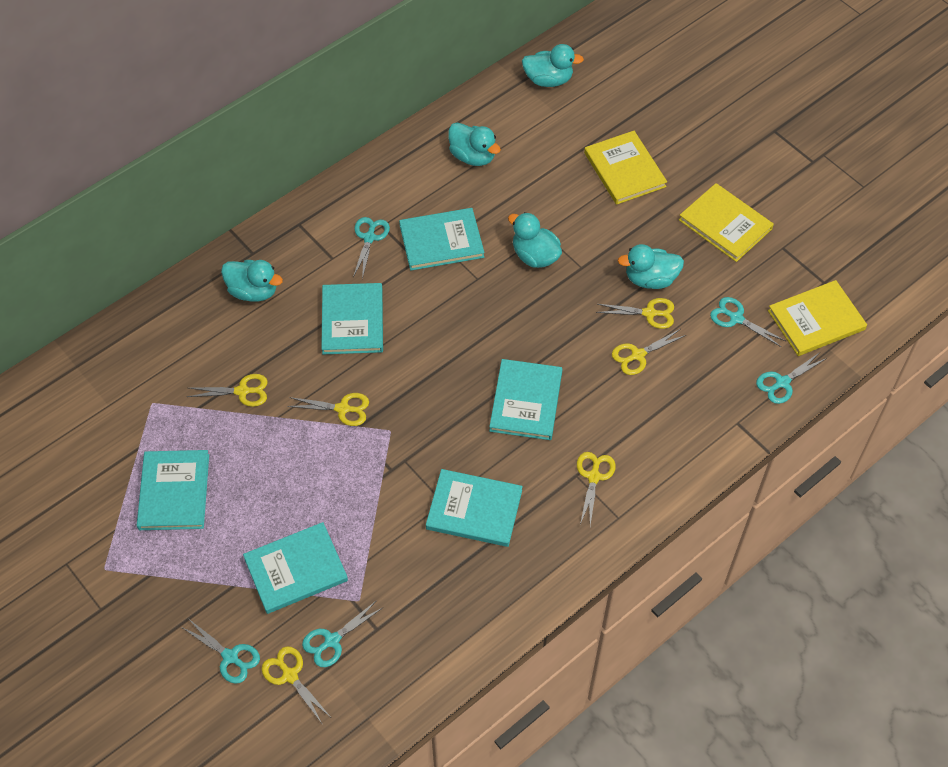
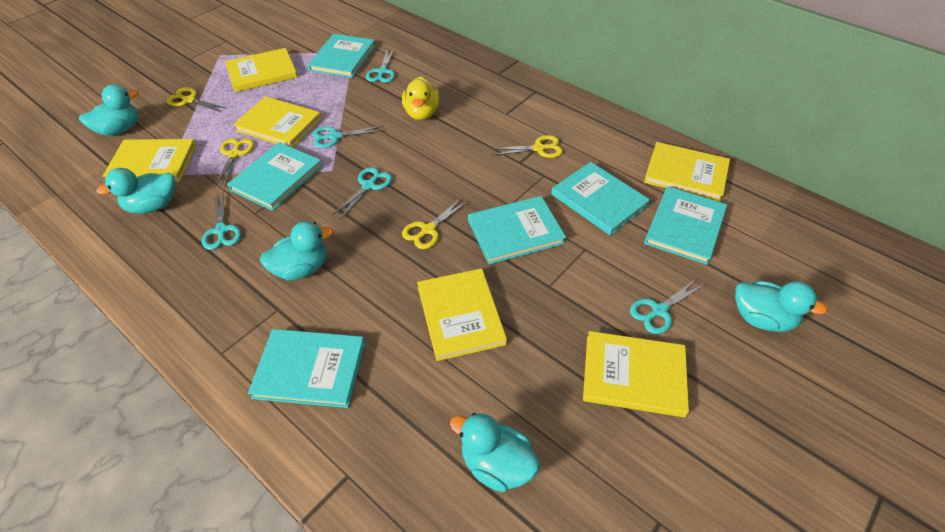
yellow book: [584,131,667,205] [679,183,774,262] [768,280,867,356] = 3 -> [103,139,197,182] [225,48,298,92] [233,96,322,148] [417,268,507,361] [583,331,689,417] [644,142,730,202] = 6
yellow duck: none = 0 -> [402,76,440,120] = 1
yellow scissors: [187,374,268,407] [261,646,330,725] [287,393,369,426] [577,452,616,525] [596,298,674,329] [612,329,686,375] = 6 -> [166,87,227,112] [215,138,254,188] [402,197,469,249] [491,135,563,158] = 4

